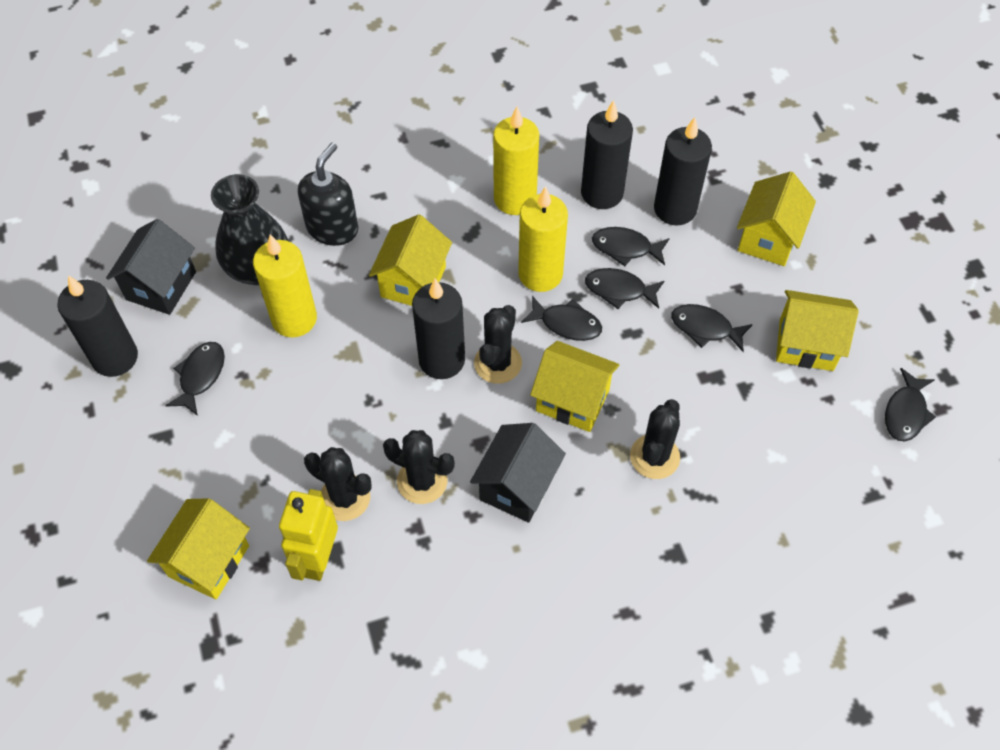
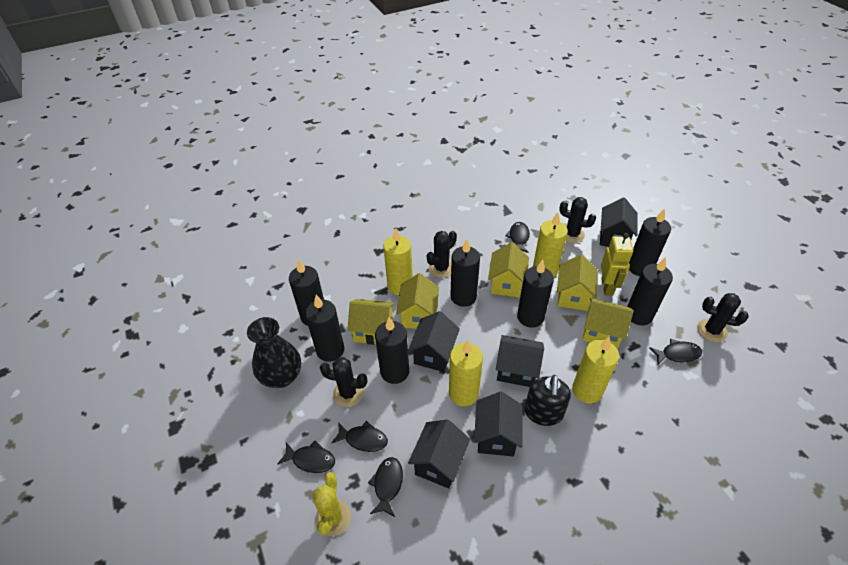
black candle: [57,275,138,377] [412,279,465,379] [581,100,633,209] [654,117,712,226] = 4 -> [289,259,324,326] [305,295,344,362] [375,317,409,384] [451,239,480,307] [517,260,554,328] [627,257,673,325] [629,208,671,276] = 7
black fish: [165,342,225,416] [521,296,602,341] [585,268,664,309] [592,227,670,266] [671,304,753,352] [885,368,936,442] = 6 -> [277,441,335,473] [331,421,388,452] [368,457,403,517] [505,222,530,253] [649,339,702,365] = 5
black house: [106,219,196,315] [470,423,566,523] = 2 -> [408,311,460,372] [408,419,470,488] [474,391,523,457] [496,335,544,387] [600,197,638,247] = 5
yellow cactus: none = 0 -> [313,472,351,536] = 1
yellow candle: [253,234,317,337] [493,107,539,215] [518,186,568,292] = 3 -> [383,228,413,295] [449,340,483,406] [533,212,568,277] [572,337,619,404] = 4

